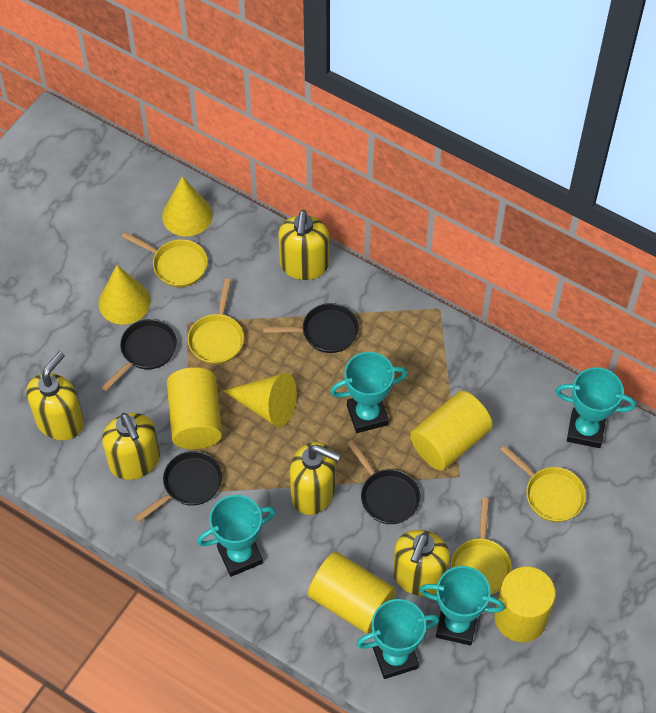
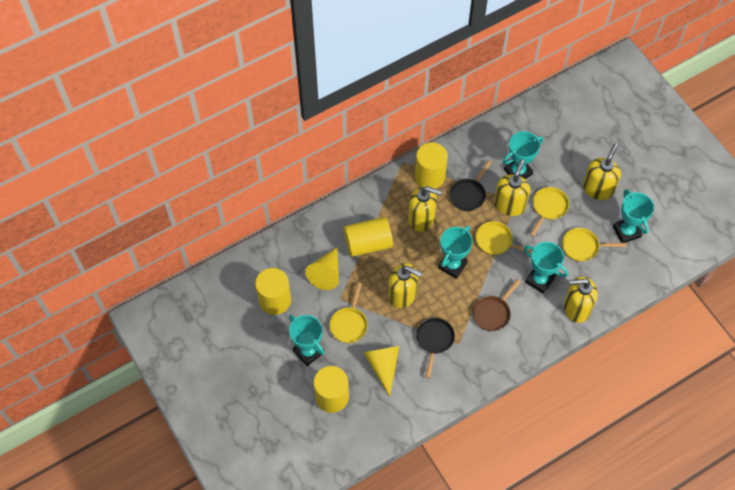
black pan: [101,319,177,391] [134,451,222,522] [263,303,359,353] [347,440,421,524] = 4 -> [416,317,455,378] [450,160,492,211] = 2
brown pan: none = 0 -> [472,279,521,331] = 1
yellow cone: [98,265,151,325] [162,176,213,237] [223,373,297,427] = 3 -> [305,247,339,290] [363,346,399,396] = 2

